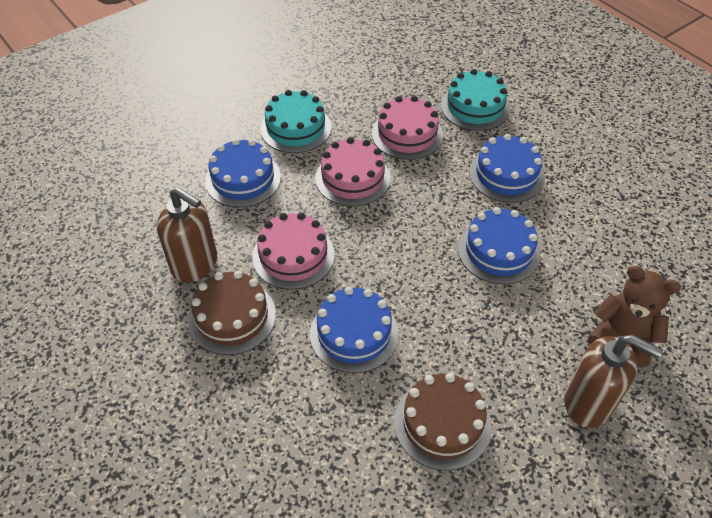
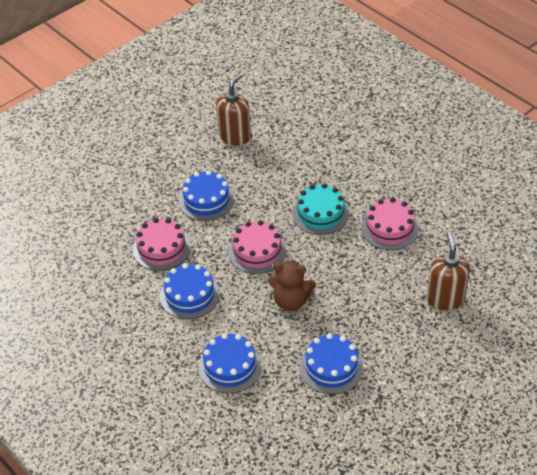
brown cake: [188,271,276,355] [394,373,492,470] = 2 -> none = 0
turquoise cake: [260,90,331,153] [441,69,510,131] = 2 -> [292,183,349,235] = 1

